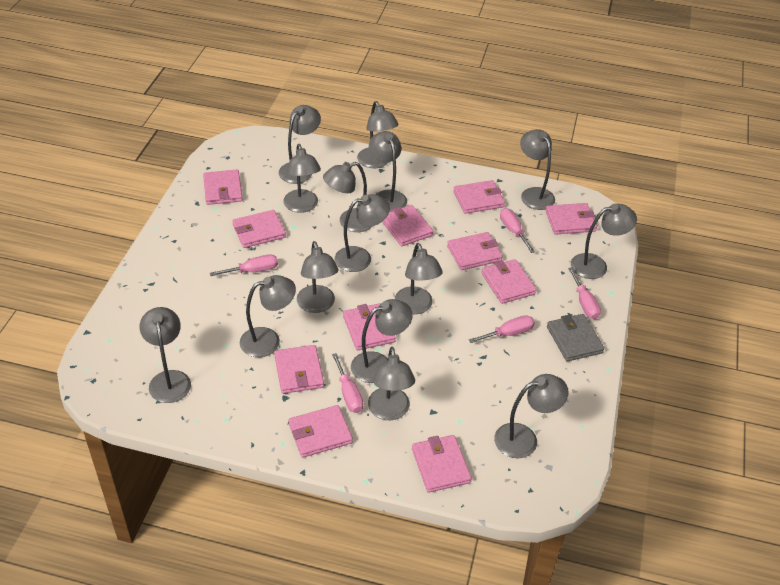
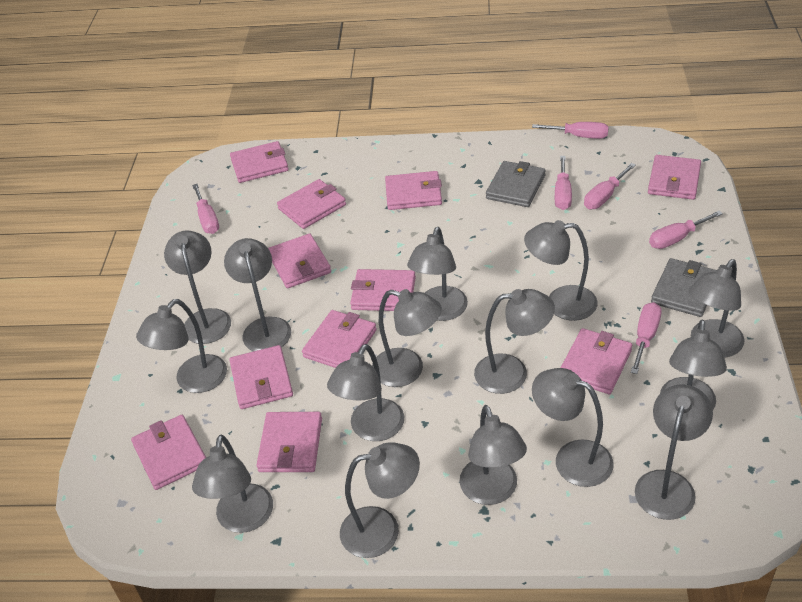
grey wallet: [547,314,604,361] = 1 -> [486,161,546,207] [651,258,717,317] = 2
pink screwdriver: [210,254,278,276] [332,353,363,413] [469,315,535,343] [500,208,535,253] [568,267,601,319] = 5 -> [192,184,219,234] [532,122,609,139] [555,156,572,210] [584,163,636,209] [631,302,662,374] [649,211,723,249] = 6

